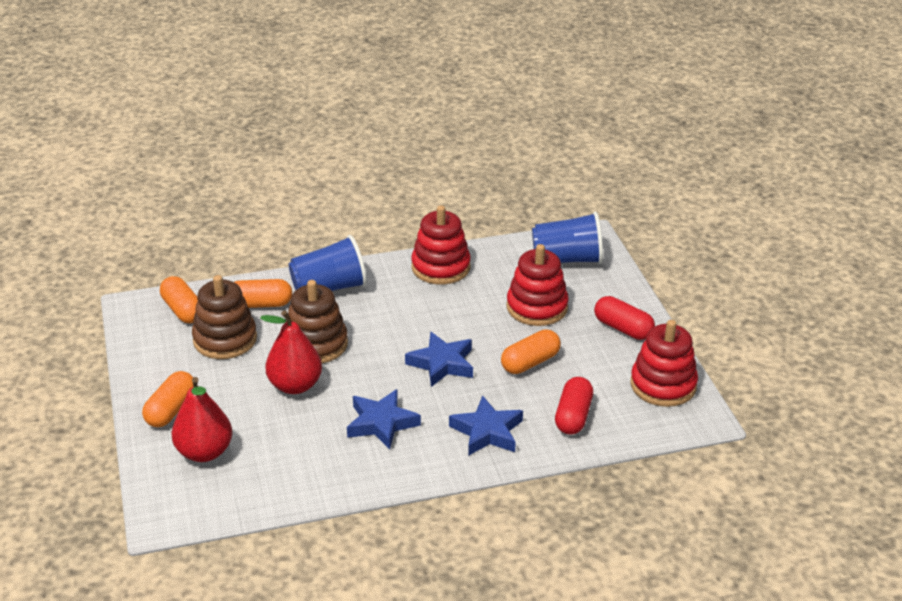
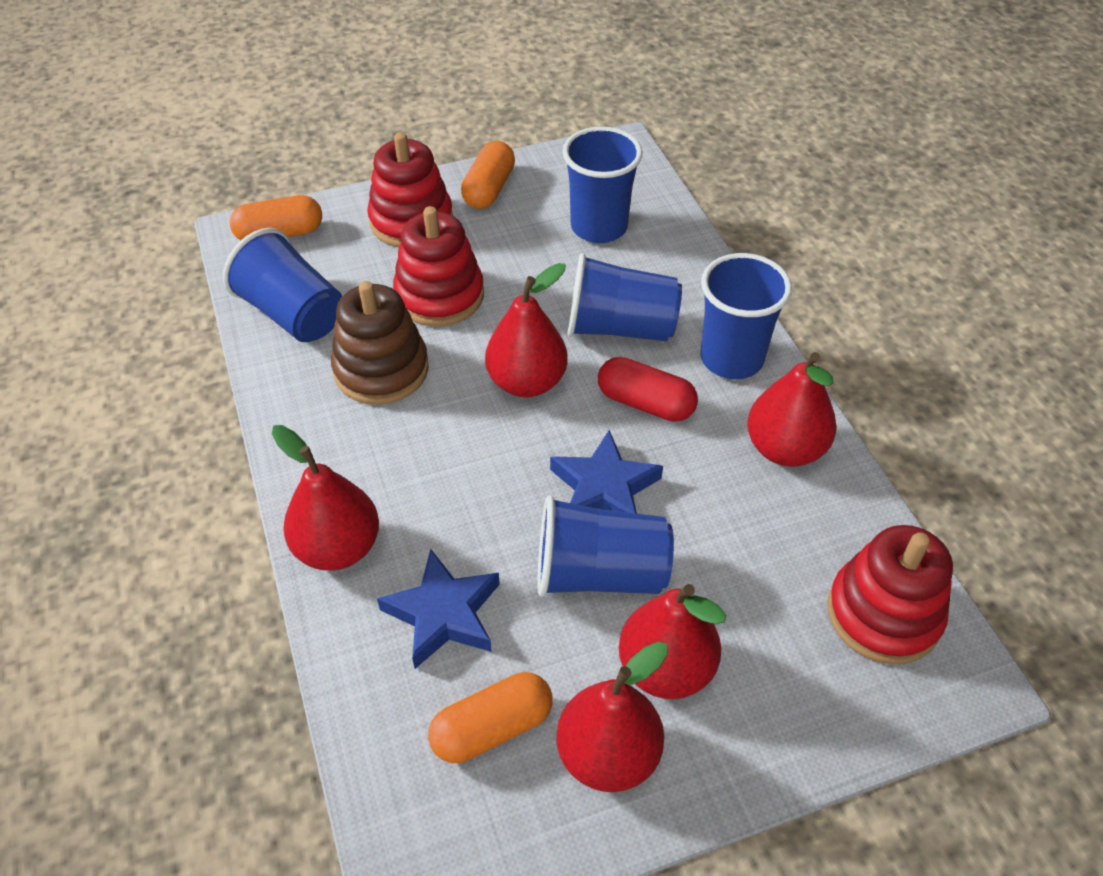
blue cup: [289,235,367,291] [532,212,603,264] = 2 -> [223,228,342,342] [537,495,674,597] [563,126,643,243] [568,253,682,341] [700,253,792,379] = 5
blue star: [347,389,421,450] [405,332,473,387] [449,396,523,456] = 3 -> [377,549,500,669] [550,430,663,513] = 2
brown stacking toy: [192,275,257,359] [286,280,348,363] = 2 -> [331,281,429,405] = 1
orange capsule: [142,371,193,427] [160,276,198,323] [234,279,292,308] [501,329,561,374] = 4 -> [230,195,322,240] [428,672,553,763] [461,141,515,209] = 3
red capsule: [555,377,593,435] [594,296,655,340] = 2 -> [598,357,698,422] = 1
red pear: [172,377,232,462] [260,310,322,394] = 2 -> [272,425,379,571] [485,263,568,397] [556,642,668,792] [619,584,726,699] [747,352,837,467] = 5

